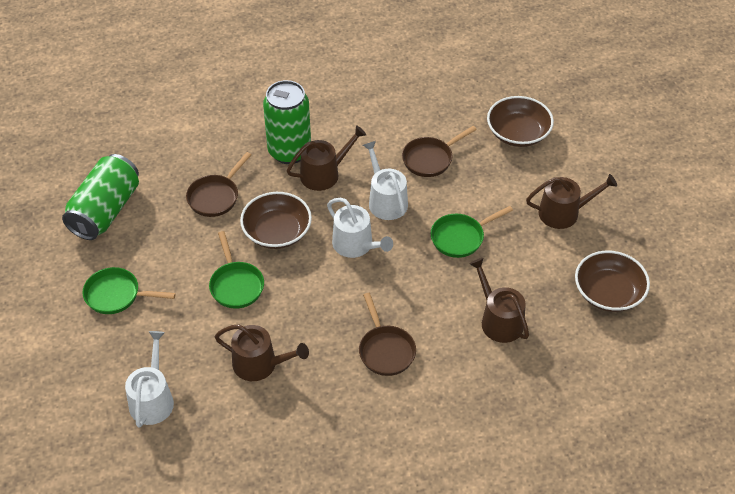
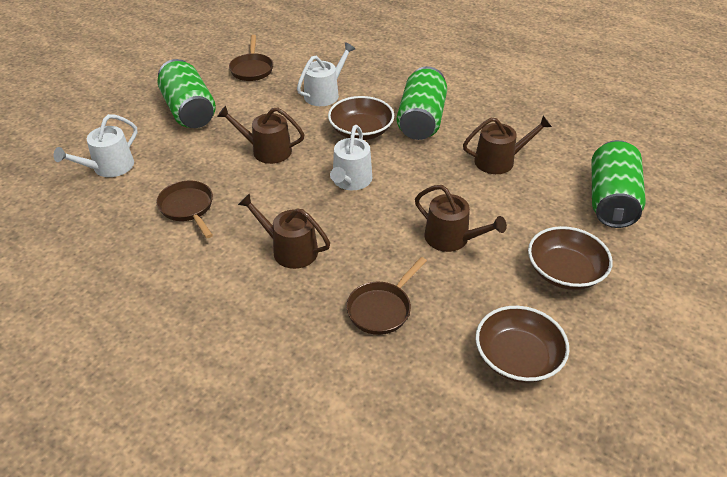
green can: [62,154,139,240] [263,80,311,164] = 2 -> [158,59,216,128] [397,66,447,140] [592,140,646,228] = 3
green pan: [82,267,176,314] [209,231,264,309] [431,206,513,258] = 3 -> none = 0

